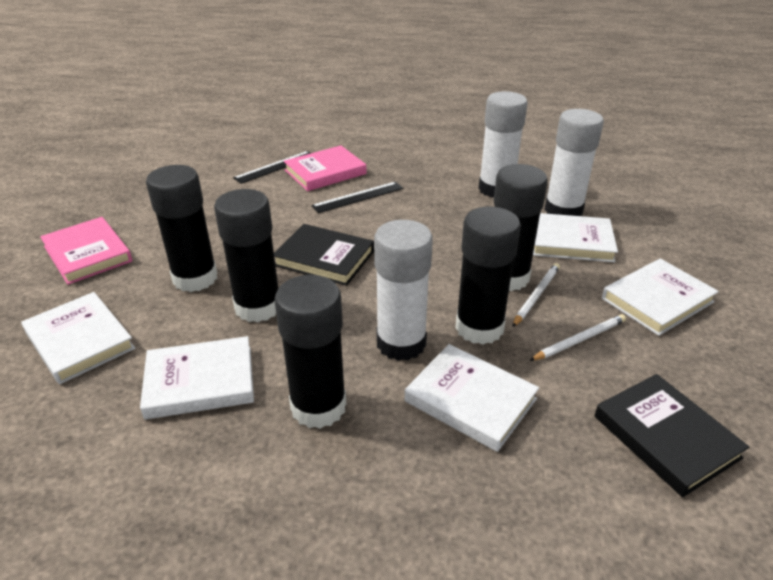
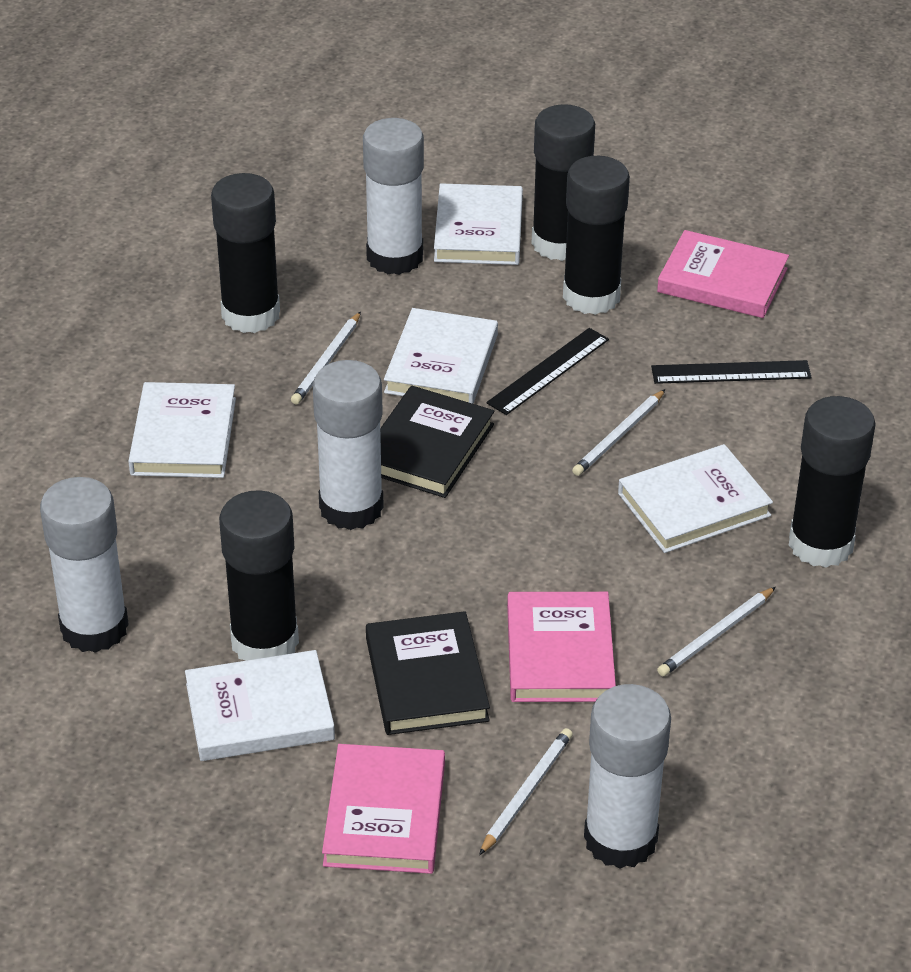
pink book: [40,217,132,285] [284,145,367,191] = 2 -> [322,744,445,874] [507,592,616,702] [657,230,789,318] = 3
white glue stick: [374,220,433,361] [478,91,528,197] [544,109,604,216] = 3 -> [40,477,129,653] [313,360,384,530] [363,118,424,275] [584,684,671,869] = 4
white pencil: [513,263,560,327] [529,314,626,361] = 2 -> [291,311,361,404] [479,728,573,855] [572,389,666,476] [657,587,776,677] = 4

